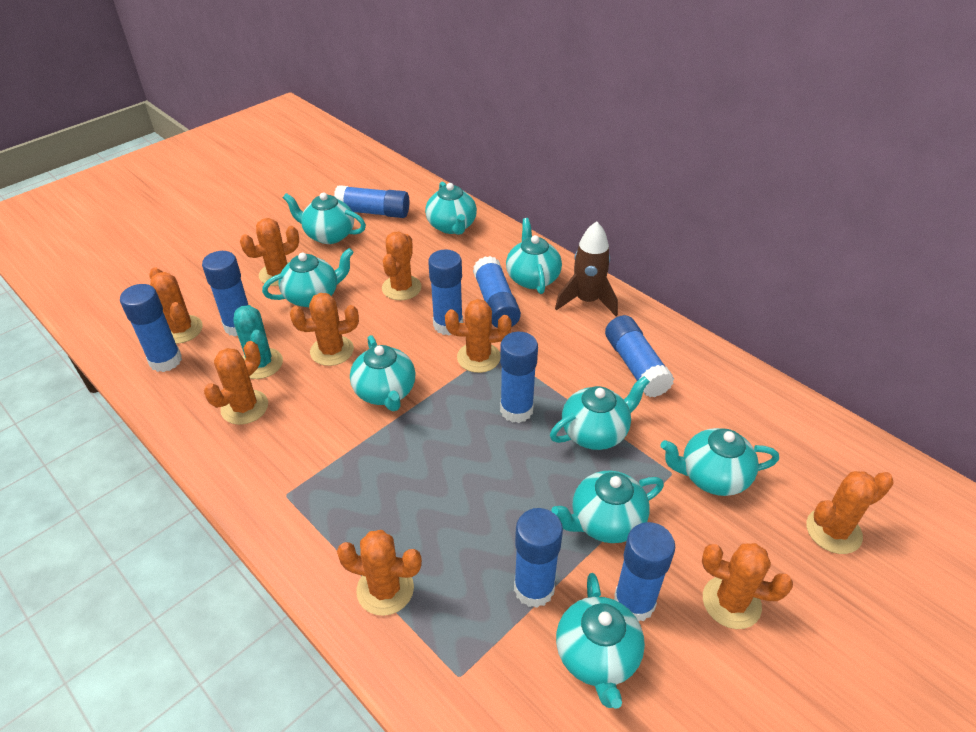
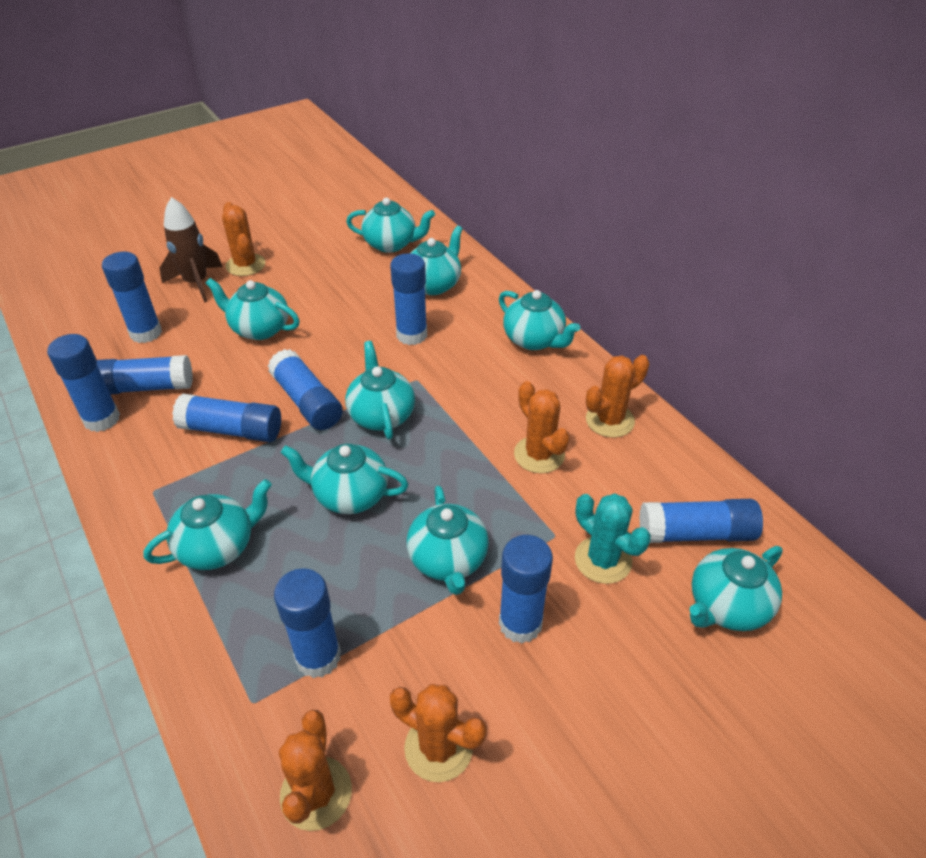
orange cactus: [149,268,203,344] [204,341,268,425] [240,218,299,286] [290,293,359,366] [337,530,422,616] [382,232,422,300] [445,299,512,373] [702,543,793,629] [806,471,894,554] = 9 -> [222,202,265,276] [279,710,352,831] [390,684,487,782] [514,381,570,473] [586,355,649,438] = 5

